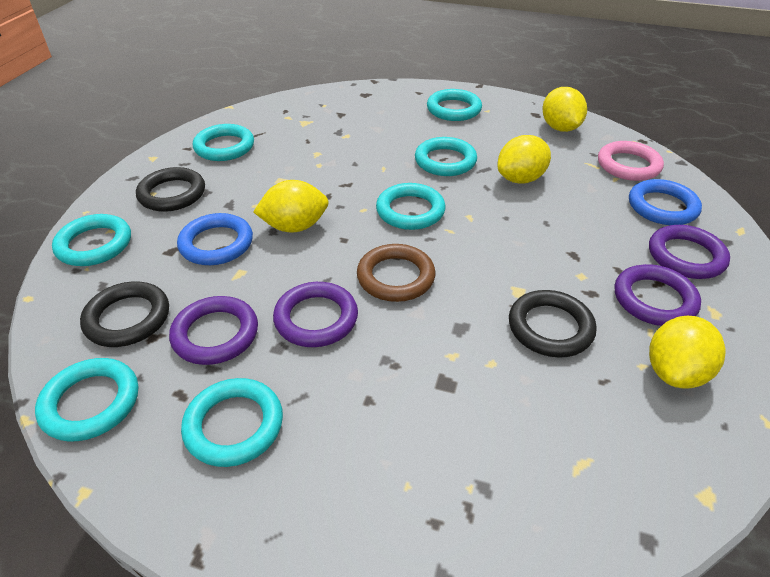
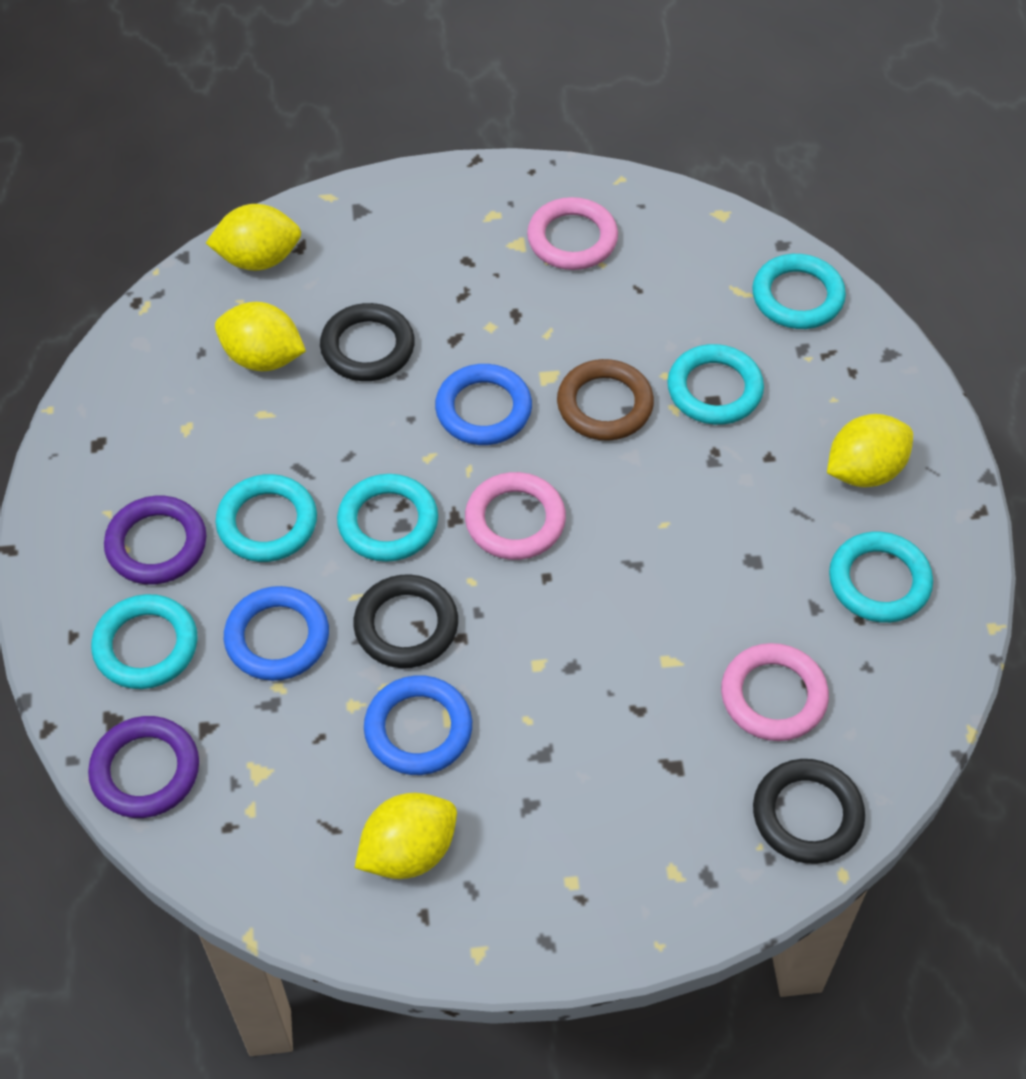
blue ring: [177,213,253,265] [629,179,702,225] = 2 -> [224,586,329,681] [364,675,472,775] [435,364,532,445] = 3
pink ring: [598,141,664,181] = 1 -> [465,472,566,560] [527,197,618,270] [721,643,829,741] = 3
purple ring: [169,296,258,365] [273,282,358,347] [615,264,701,326] [649,225,730,279] = 4 -> [88,716,199,818] [104,496,207,585] = 2
turquoise ring: [35,358,138,441] [52,214,131,266] [181,378,283,467] [193,124,254,161] [376,183,446,230] [415,137,477,176] [427,89,482,121] = 7 -> [91,594,198,689] [215,474,317,562] [337,474,438,562] [667,344,764,425] [752,254,846,329] [829,532,933,623] = 6

